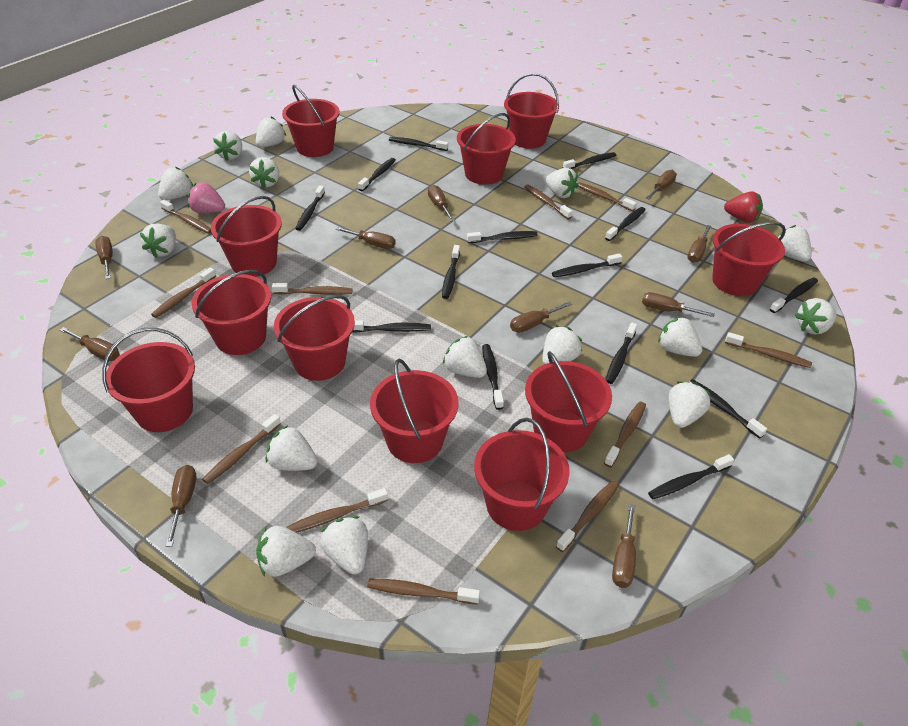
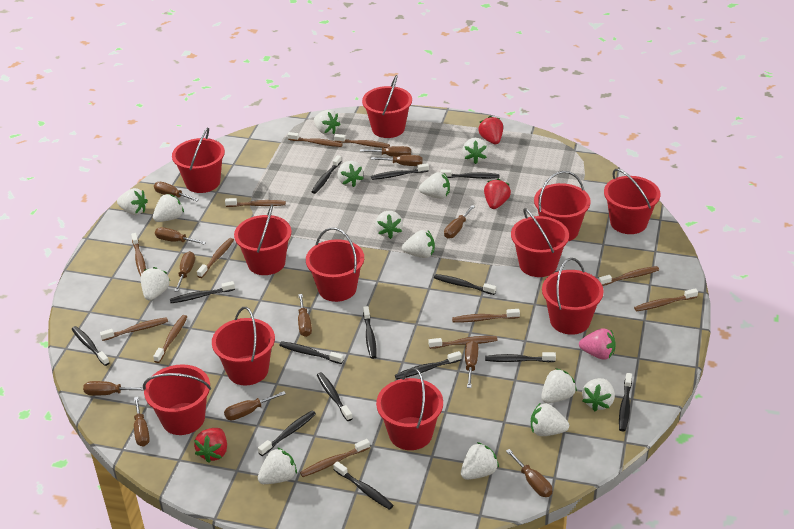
brown screwdriver: [60,327,120,361] [95,236,113,279] [166,465,196,547] [335,227,396,249] [428,185,455,221] [510,302,572,333] [612,504,636,588] [642,292,715,317] [646,170,677,199] [687,225,712,263] = 10 -> [83,381,144,395] [134,397,150,446] [154,182,199,201] [155,227,206,245] [175,251,195,292] [224,391,286,421] [298,294,312,337] [360,146,411,157] [371,155,423,166] [444,205,475,239] [465,341,478,388] [506,449,552,497] = 12
brown toothbrush: [151,267,216,318] [160,200,211,234] [202,414,281,484] [272,283,352,295] [287,488,388,533] [367,579,480,605] [524,185,573,219] [556,481,619,552] [578,182,637,211] [604,402,646,467] [725,332,812,368] = 11 -> [100,317,168,341] [131,233,146,276] [153,315,187,363] [197,238,234,278] [225,198,286,207] [288,132,343,147] [300,439,370,477] [334,134,390,148] [429,336,497,349] [452,309,520,322] [599,266,659,286] [634,288,698,312] = 12
red strawberry: [724,191,763,223] = 1 -> [194,428,227,463] [478,116,503,144] [484,179,511,209] = 3
white strawberry: [140,224,176,258] [158,167,193,200] [213,131,242,161] [249,157,279,188] [256,117,286,147] [256,526,316,577] [266,425,317,471] [320,516,368,575] [443,336,487,378] [542,325,582,364] [546,168,579,198] [658,316,702,357] [669,381,711,428] [778,225,812,262] [795,298,836,335] = 15 -> [117,188,148,215] [141,267,170,301] [153,194,184,222] [258,447,297,484] [314,110,340,135] [338,161,364,187] [375,211,403,239] [402,230,435,258] [419,172,450,199] [461,442,499,480] [462,138,488,164] [531,403,569,436] [541,368,577,403] [582,378,615,411] = 14

